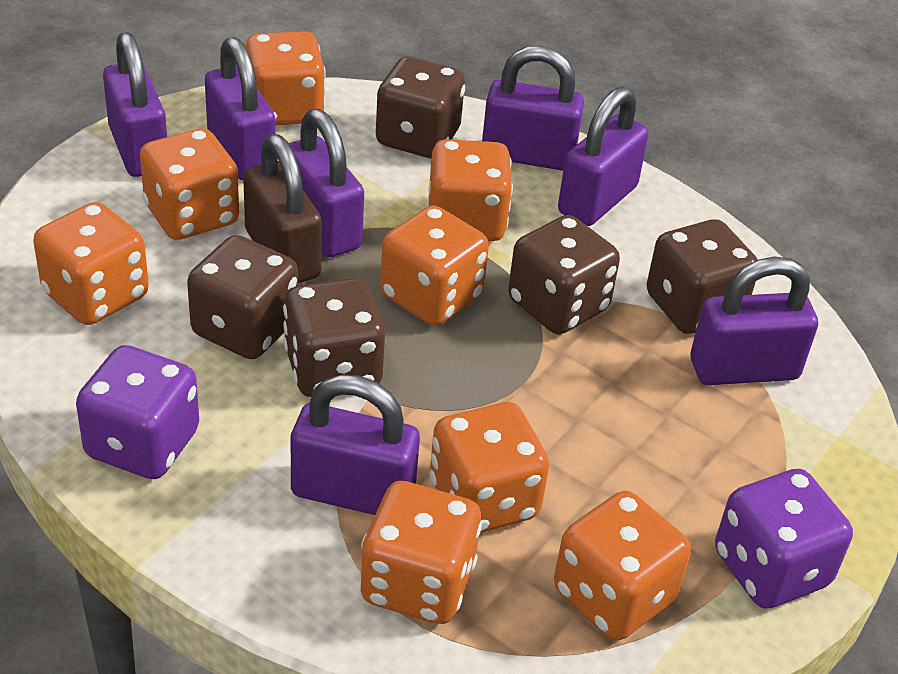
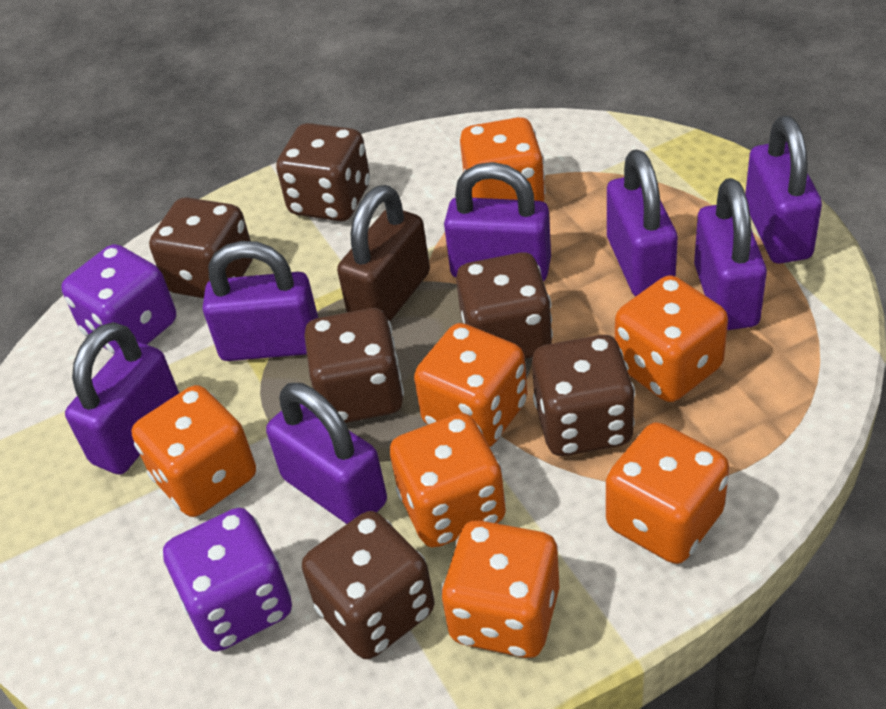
brown dice: [187,235,298,359] [283,278,385,397] [375,56,465,158] [508,215,620,334] [647,219,758,334] = 5 -> [149,197,253,298] [276,123,370,221] [302,511,434,659] [304,308,404,423] [456,252,553,359] [532,335,635,456] = 6
orange dice: [33,202,149,325] [140,129,239,240] [246,31,326,125] [361,481,482,624] [380,205,489,326] [428,139,513,241] [430,402,549,533] [554,491,691,641] = 8 -> [132,385,256,517] [390,413,506,547] [414,323,527,447] [441,520,560,658] [460,117,546,202] [606,422,729,564] [615,275,728,402] = 7

